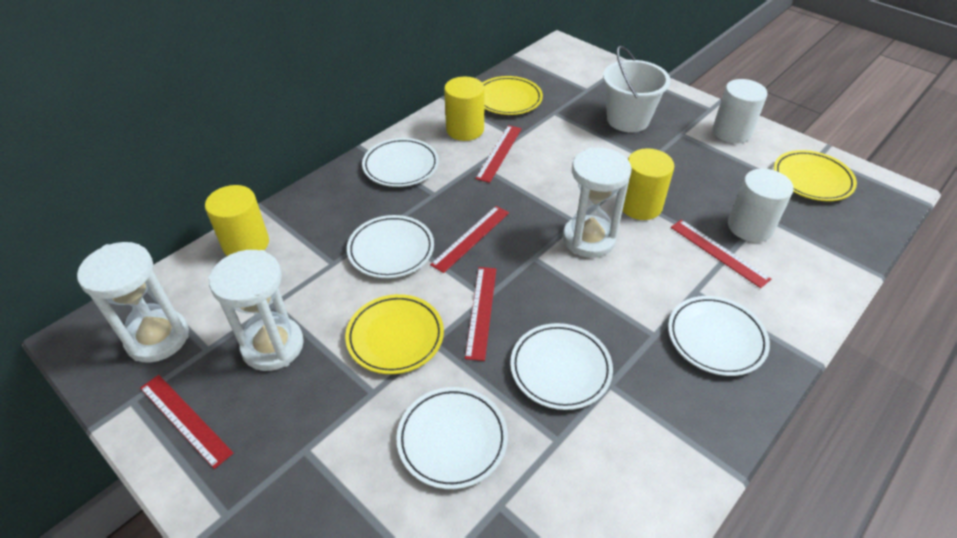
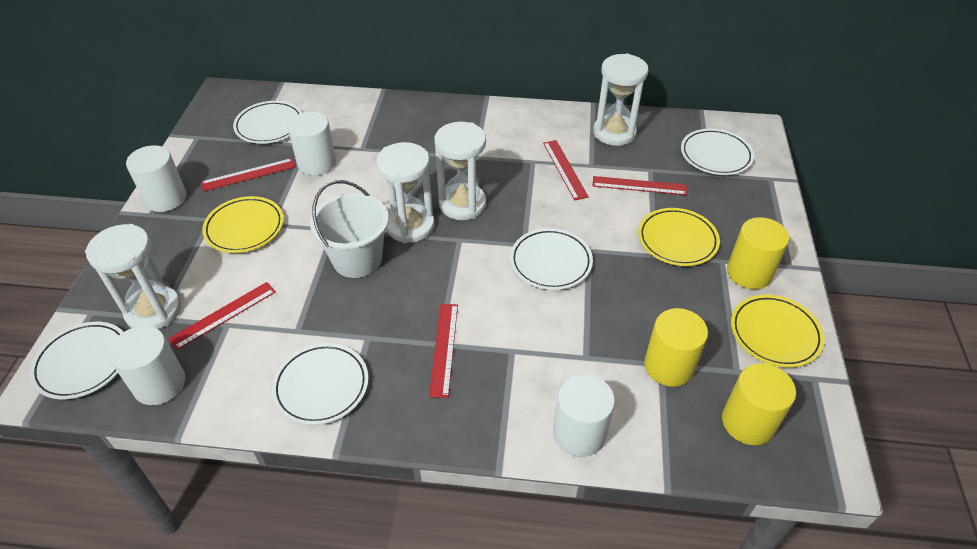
white cylinder: [713,79,768,143] [728,168,794,242] = 2 -> [109,326,186,405] [126,145,186,212] [288,112,336,176] [553,374,615,457] = 4
white hourglass: [77,242,189,363] [208,250,304,371] [563,147,632,258] = 3 -> [85,224,181,329] [376,142,435,243] [434,122,486,220] [593,53,649,146] = 4

